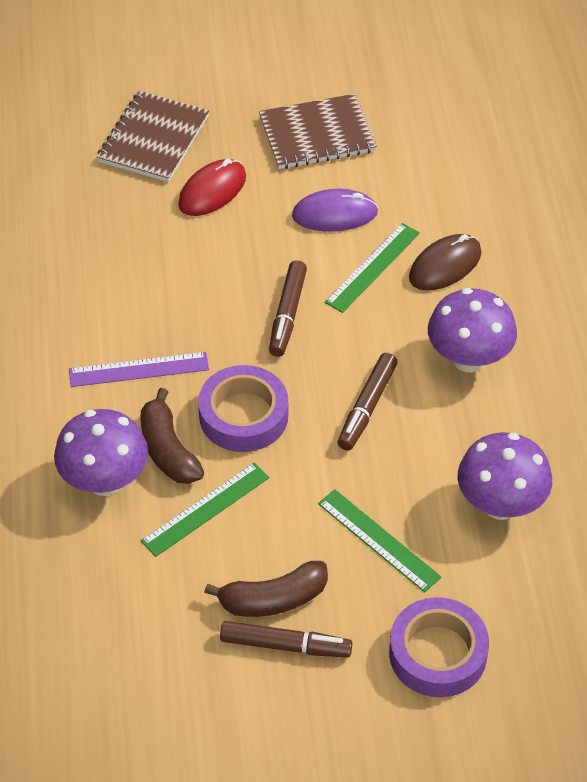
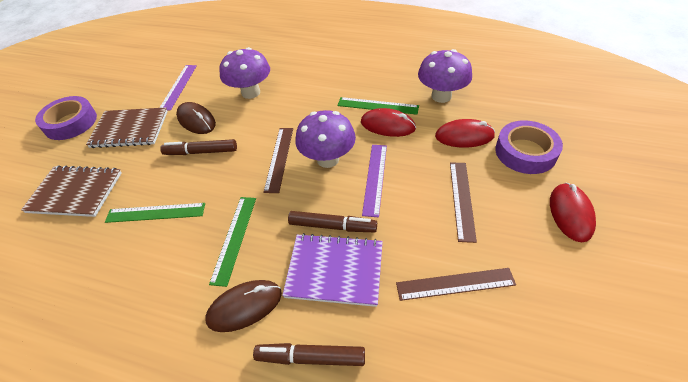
brown banana: [140,388,204,484] [204,561,328,617] = 2 -> none = 0
brown mouse: [409,234,482,291] = 1 -> [176,102,216,134] [206,280,282,332] = 2
brown ruler: none = 0 -> [263,128,293,193] [396,268,516,301] [450,163,477,243] = 3
purple mouse: [292,189,378,232] = 1 -> none = 0
purple notebook: none = 0 -> [282,233,383,307] = 1
purple ruler: [69,352,209,387] = 1 -> [160,65,197,111] [362,145,387,217] = 2
red mouse: [178,159,246,216] = 1 -> [361,108,416,137] [435,119,495,148] [550,183,596,242] = 3

